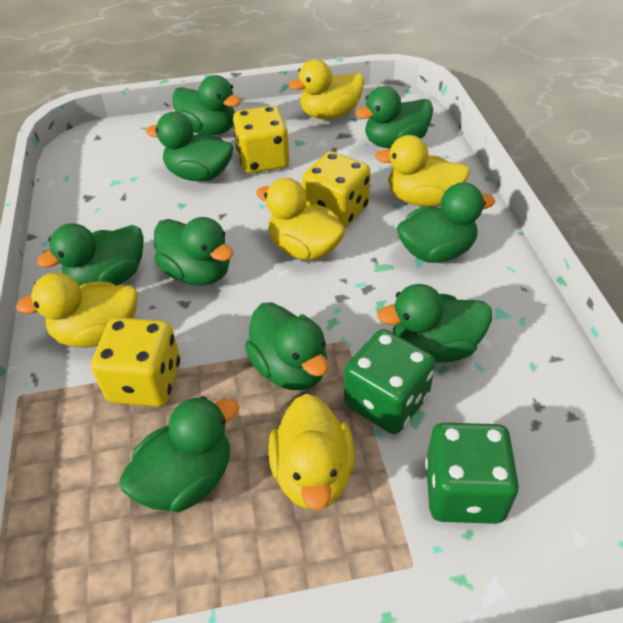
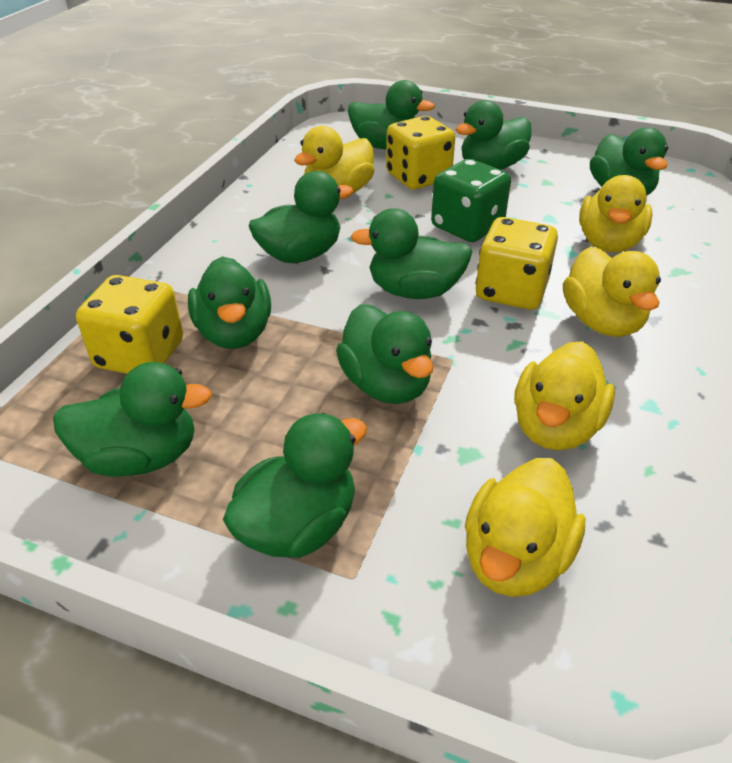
green dice: [344,329,436,434] [425,423,519,524] = 2 -> [431,159,511,242] = 1

